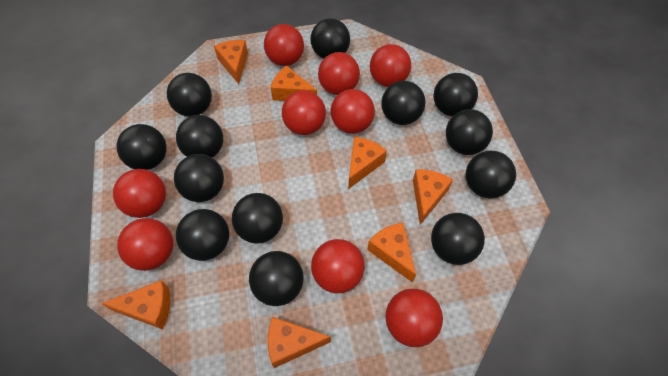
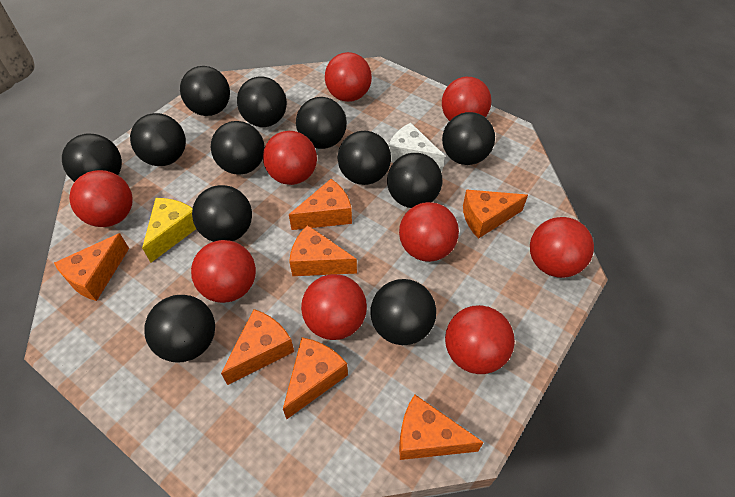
black ball: [116,124,167,170] [167,73,212,117] [174,154,224,202] [176,115,223,158] [176,209,229,261] [232,193,283,244] [249,251,304,306] [310,18,350,59] [381,81,426,125] [431,213,485,265] [434,73,478,117] [446,109,493,155] [466,150,516,198] = 13 -> [62,134,122,182] [130,113,186,166] [144,295,215,363] [180,66,230,116] [192,185,252,242] [211,121,265,175] [237,77,287,127] [296,97,347,149] [338,131,391,185] [371,279,436,345] [387,153,442,208] [442,112,495,165] = 12
white cheese: none = 0 -> [388,123,445,172] = 1
yellow cheese: none = 0 -> [142,198,196,263] = 1

